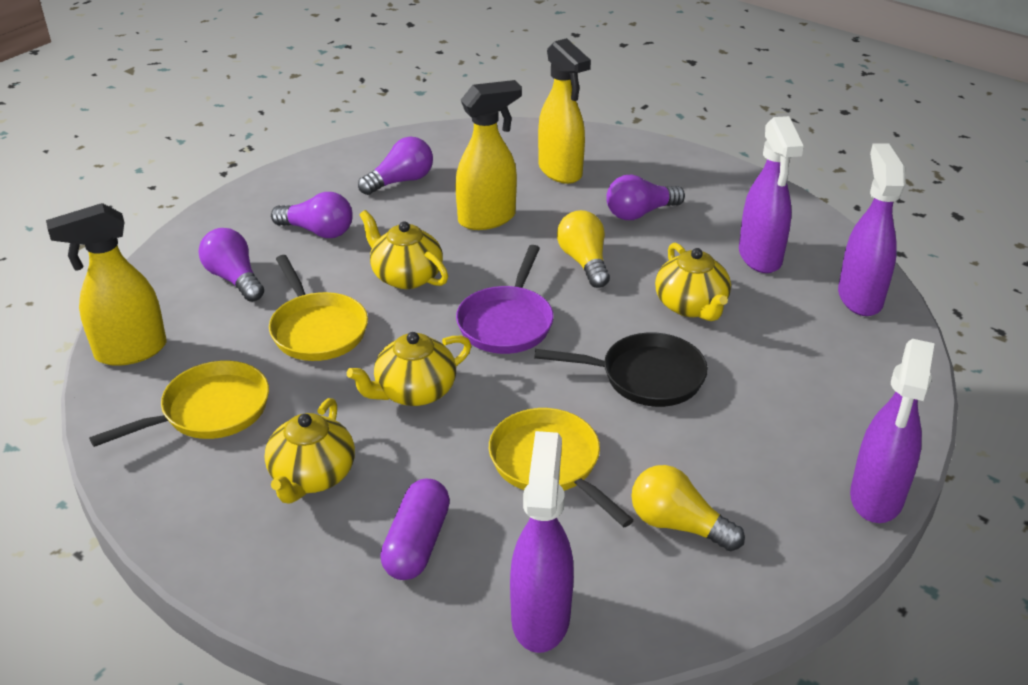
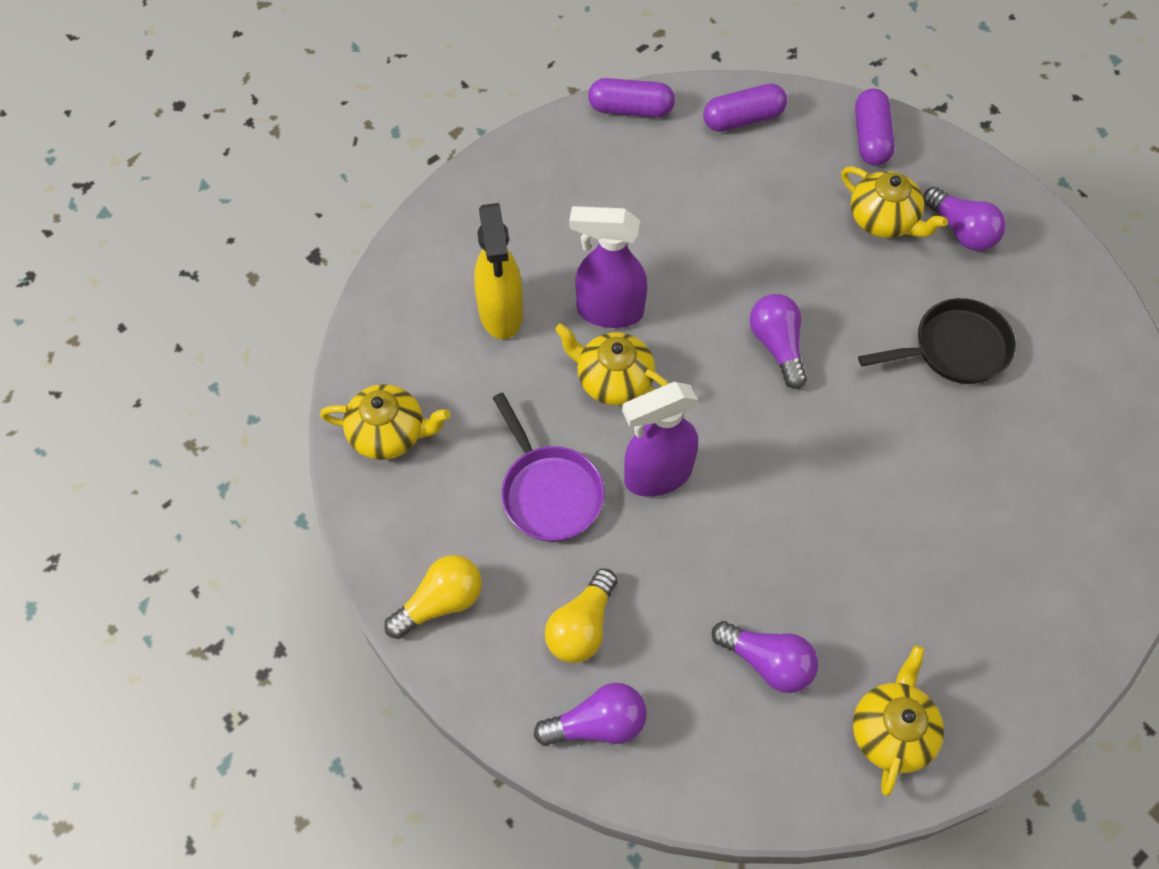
purple capsule: [380,479,450,580] = 1 -> [588,78,675,117] [703,84,787,132] [855,88,895,166] = 3
purple spray bottle: [510,431,574,653] [739,116,804,273] [838,143,906,316] [850,339,935,523] = 4 -> [569,206,647,328] [622,382,698,497] = 2
yellow pan: [89,361,269,447] [269,255,368,361] [489,408,634,527] = 3 -> none = 0
yellow spray bottle: [46,203,166,366] [455,80,522,230] [538,38,591,184] = 3 -> [474,203,523,339] = 1

